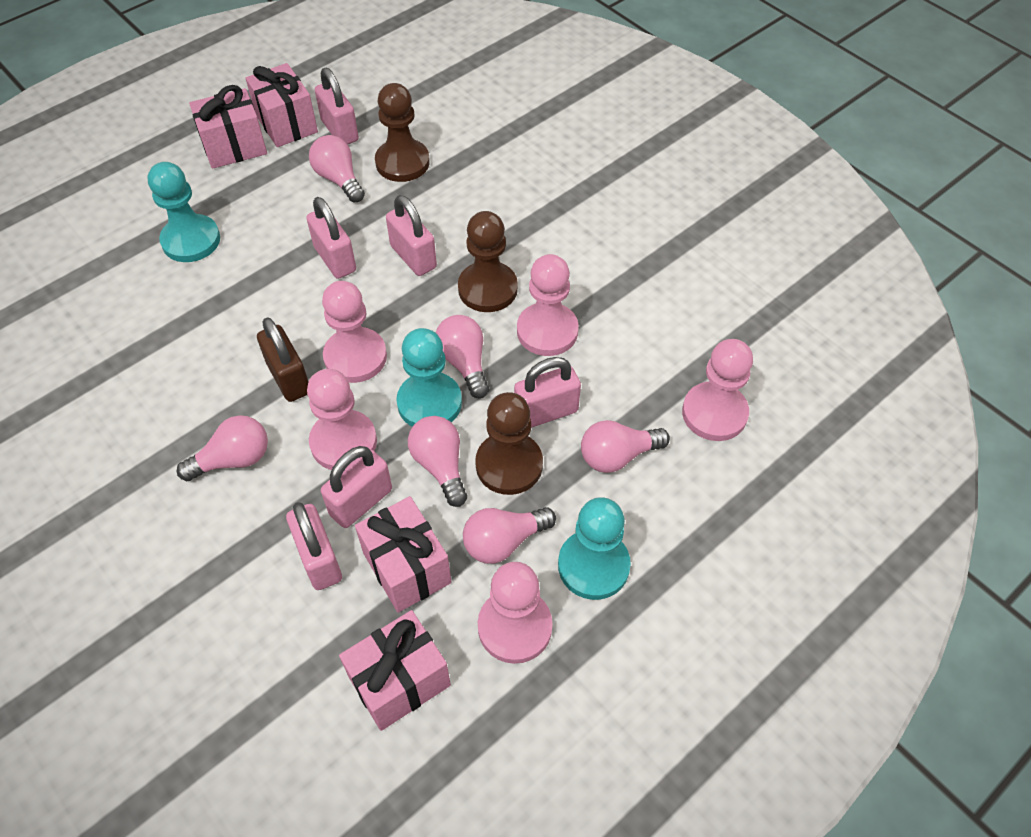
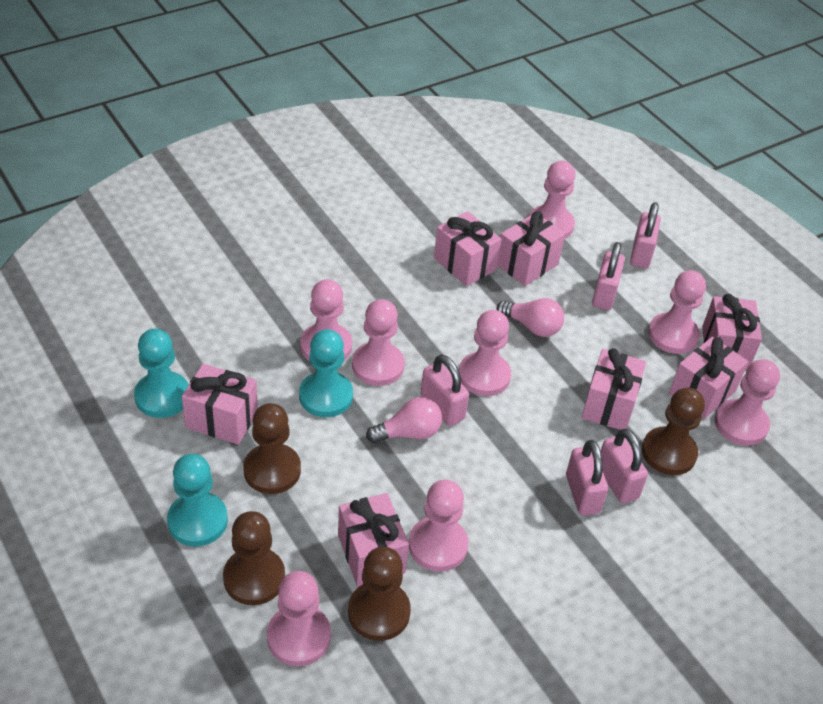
brown padlock: [257,317,309,402] = 1 -> none = 0
brown pawn: [375,83,430,182] [458,211,518,312] [475,392,543,495] = 3 -> [223,511,285,605] [243,403,301,494] [348,547,411,641] [642,388,705,475] = 4
pink gift: [189,85,267,169] [246,63,318,147] [339,610,451,731] [355,496,452,613] = 4 -> [182,364,258,445] [338,493,409,586] [434,211,502,286] [497,211,565,286] [582,348,646,430] [669,337,748,419] [702,294,762,369] = 7
pink light bulb: [176,415,268,481] [309,135,365,202] [408,416,467,507] [436,315,489,398] [463,507,556,564] [581,420,670,473] = 6 -> [366,397,442,443] [496,298,564,337] = 2
pink padlock: [286,502,342,590] [306,197,356,279] [315,68,359,145] [321,446,392,528] [386,195,437,276] [514,357,581,428] = 6 -> [421,354,469,426] [566,440,608,516] [592,242,625,310] [601,429,648,504] [630,202,661,269] = 5
pink pawn: [307,369,377,470] [322,281,387,383] [478,562,553,664] [517,254,579,356] [682,339,753,441] = 5 -> [267,571,331,666] [300,279,352,361] [352,299,405,386] [409,480,468,572] [459,310,511,396] [529,161,575,239] [648,270,706,354] [715,359,780,446] = 8

